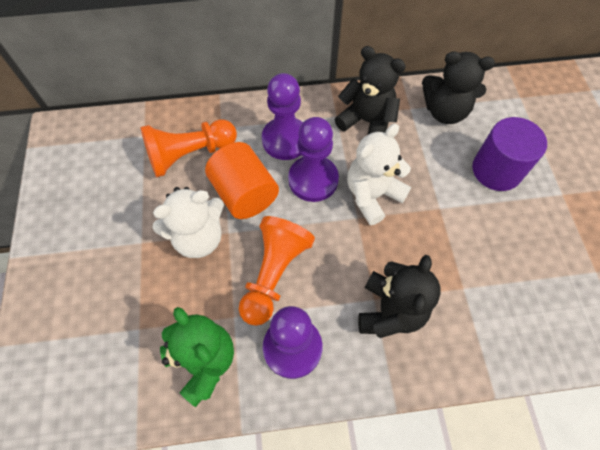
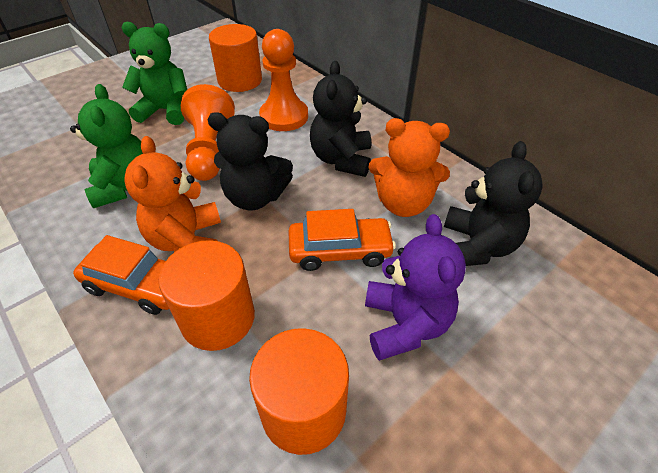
green teddy bear: [160,307,234,407] = 1 -> [70,84,143,208] [121,22,187,125] = 2
orange car: none = 0 -> [73,235,169,315] [288,209,396,271] = 2
orange cylinder: [205,142,279,219] = 1 -> [159,240,255,351] [209,24,262,92] [249,328,349,455] = 3
orange teddy bear: none = 0 -> [124,136,221,252] [369,118,450,217] = 2
purple cylinder: [472,117,547,191] = 1 -> none = 0
purple pawn: [262,73,303,160] [263,306,322,379] [288,117,339,202] = 3 -> none = 0
purple teddy bear: none = 0 -> [365,214,466,361] = 1
white teddy bear: [152,187,224,258] [347,124,411,225] = 2 -> none = 0

